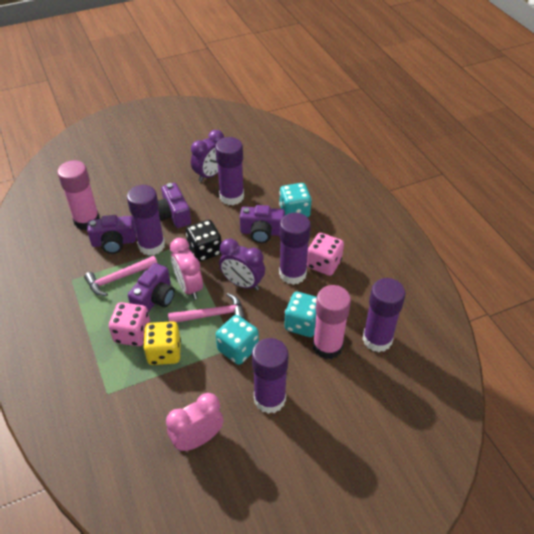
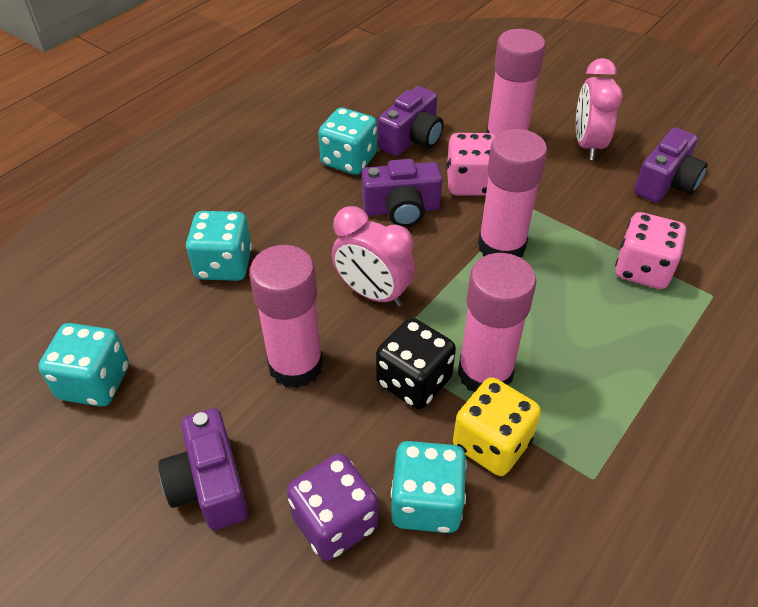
pink glue stick: [57,160,100,230] [313,285,351,359] = 2 -> [249,245,323,388] [458,253,536,392] [478,129,547,257] [486,29,546,136] = 4
pink hammer: [84,256,158,296] [168,293,245,323] = 2 -> none = 0
purple clock: [191,130,224,182] [219,238,265,290] = 2 -> none = 0
purple dice: none = 0 -> [287,453,378,561] = 1
purple glue stick: [127,185,165,256] [215,137,244,205] [252,338,289,414] [279,213,311,285] [362,278,406,352] = 5 -> none = 0
turquoise dice: [216,315,259,365] [279,183,312,217] [284,292,317,337] = 3 -> [39,323,129,407] [186,211,252,281] [318,108,377,175] [391,441,467,533] = 4

